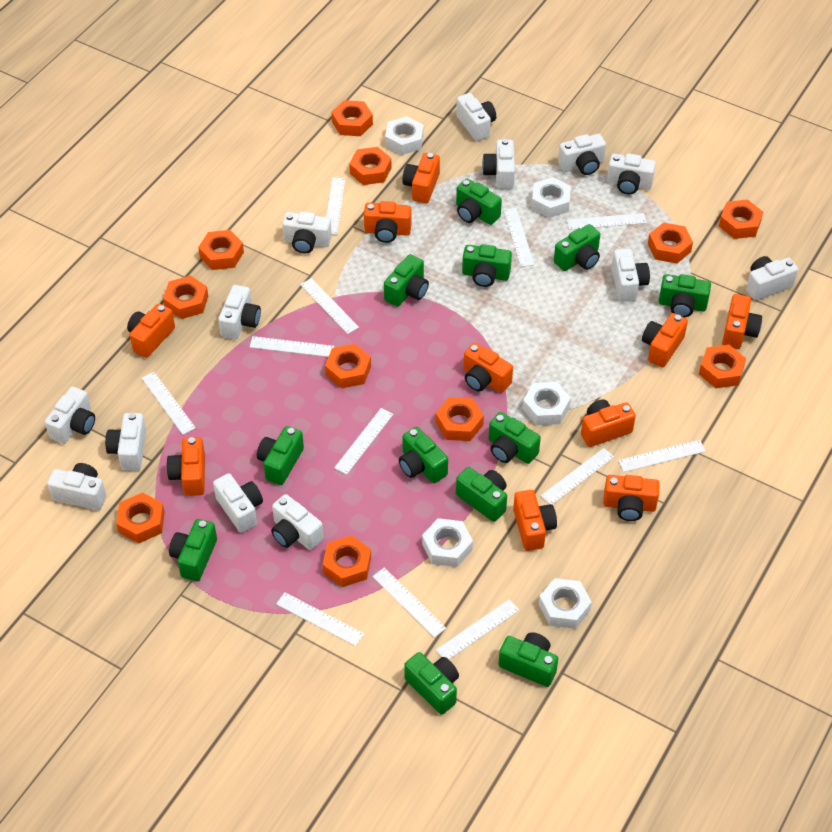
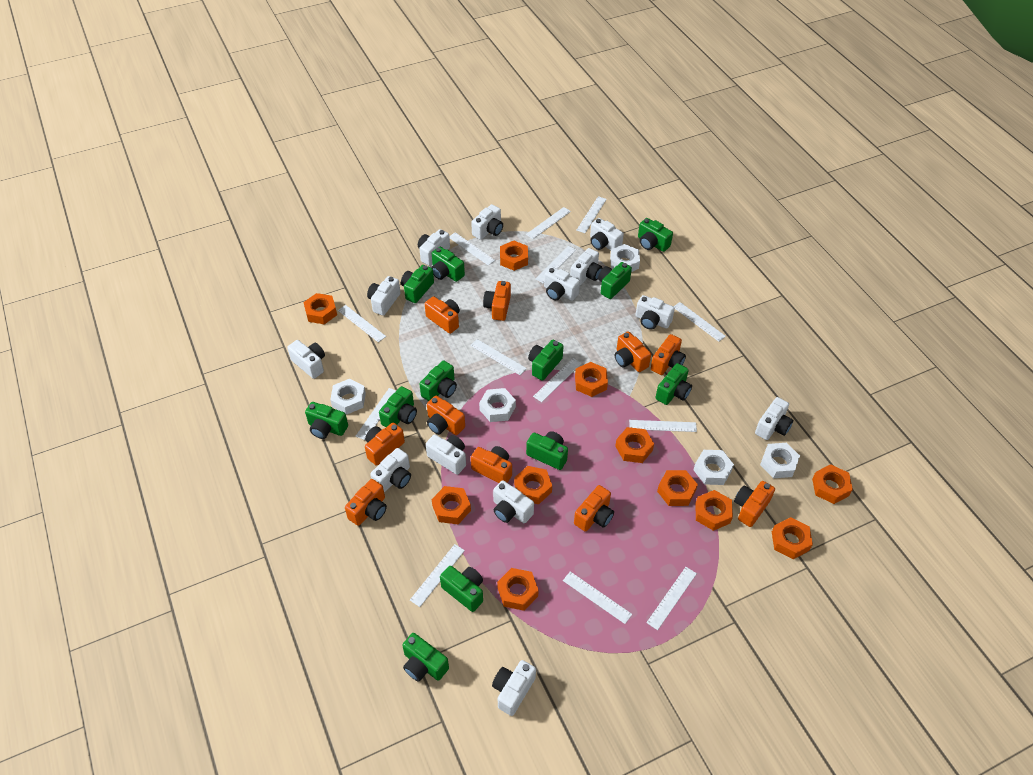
white ruler: [142,372,196,435] [250,336,334,357] [276,592,364,646] [300,278,359,334] [326,178,345,235] [334,408,393,475] [372,567,446,638] [436,599,519,659] [503,208,534,267] [541,448,614,505] [567,213,647,230] [618,440,706,472] = 12 -> [338,305,386,342] [356,388,396,440] [410,544,465,607] [449,232,495,266] [470,339,527,375] [526,207,571,239] [533,358,582,402] [535,246,576,283] [563,571,632,624] [576,196,607,233] [629,420,697,432] [646,567,697,630] [673,302,726,342] = 13

